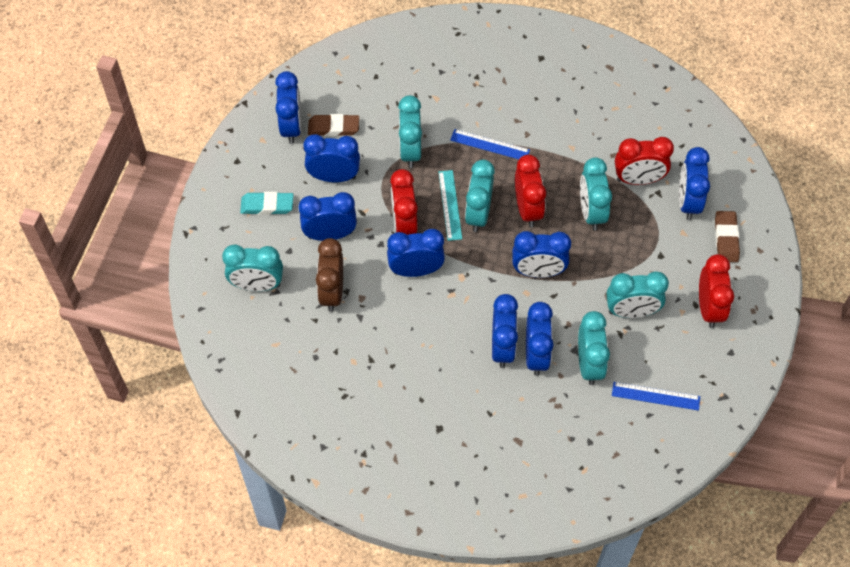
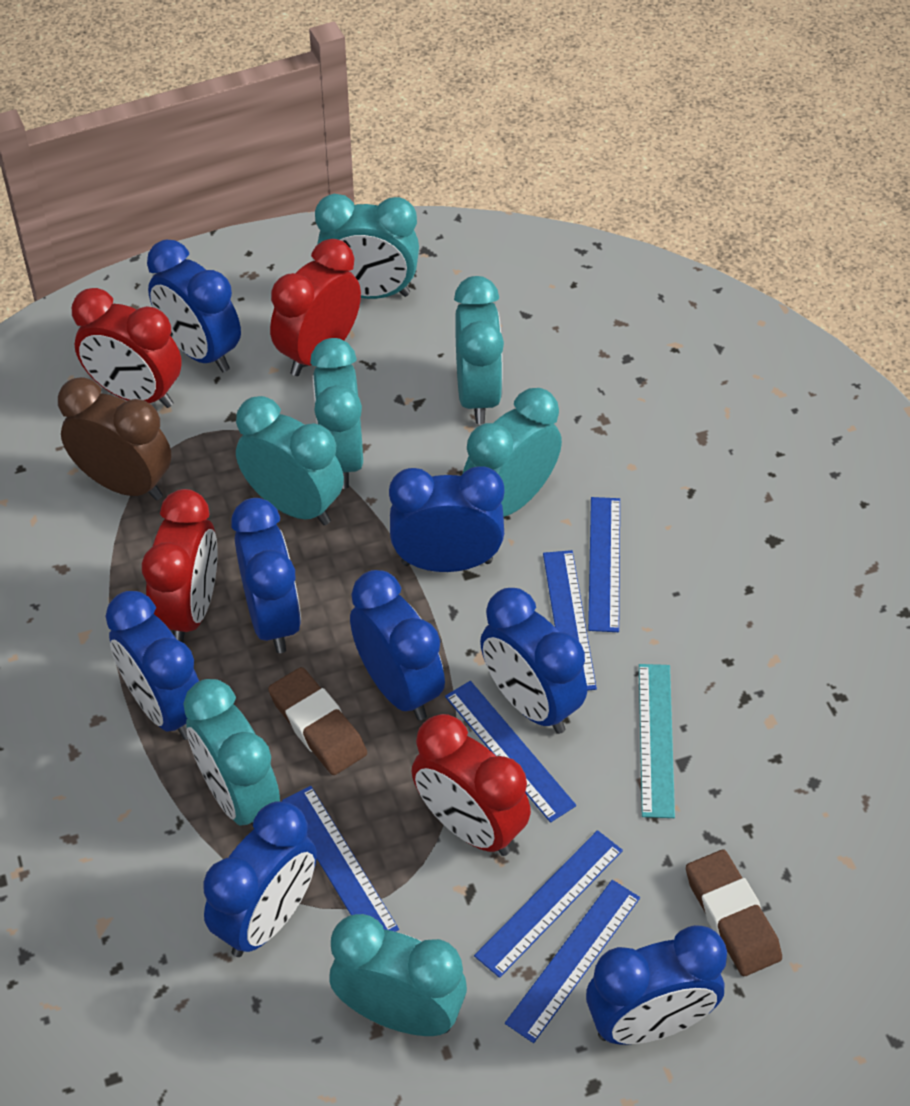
blue ruler: [450,129,530,159] [612,382,700,411] = 2 -> [282,786,399,932] [445,681,576,823] [474,830,623,978] [505,880,640,1043] [543,550,597,691] [588,497,620,632] = 6
turquoise clock: [222,245,283,291] [398,95,422,168] [465,159,495,232] [578,311,610,385] [580,157,612,230] [606,271,669,318] = 6 -> [184,679,280,828] [236,396,344,525] [310,338,363,489] [315,194,419,299] [330,914,467,1036] [454,276,504,424] [463,388,562,517] = 7
turquoise eraser: [240,192,293,215] = 1 -> none = 0

